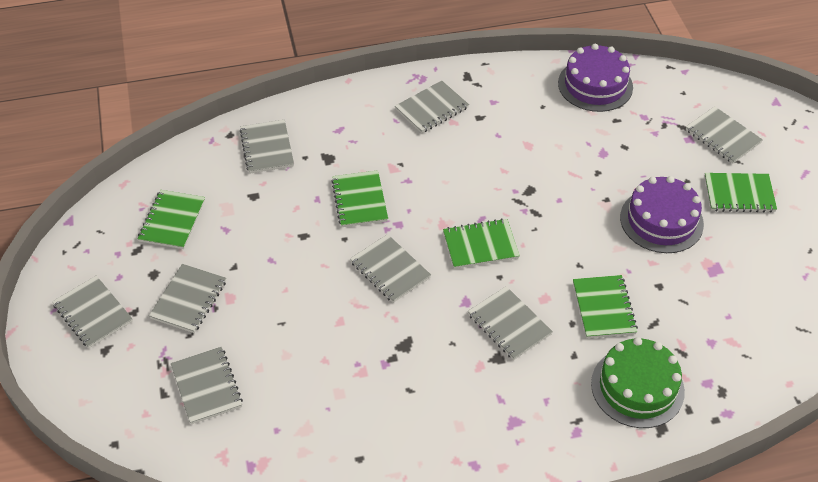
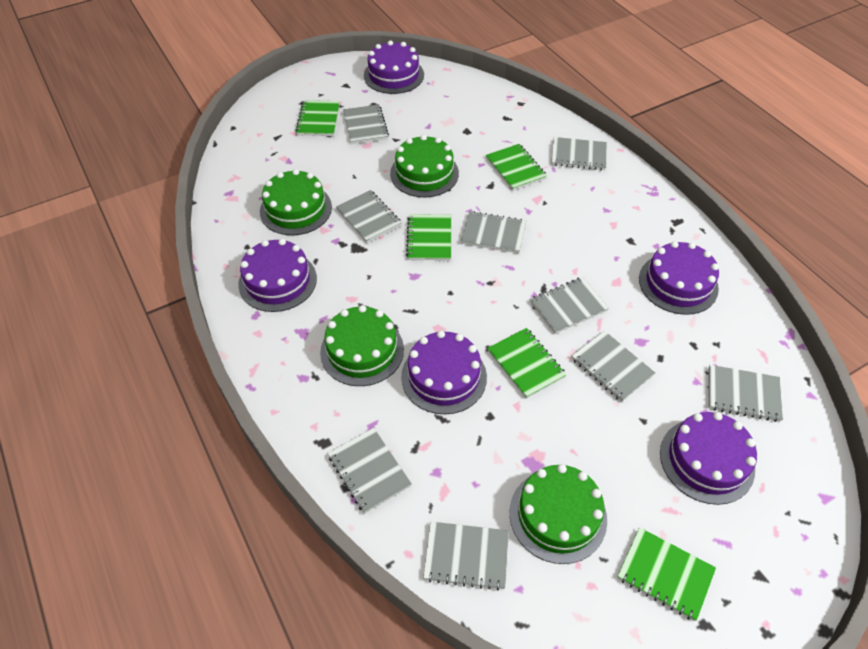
green cake: [591,337,685,428] = 1 -> [260,169,332,235] [320,305,404,386] [390,135,459,197] [509,464,607,564] = 4
grey notebook: [52,276,133,348] [149,264,226,333] [171,347,243,424] [240,120,294,174] [350,234,431,303] [395,81,469,133] [468,286,553,360] [686,106,763,163] = 8 -> [328,428,412,514] [336,190,402,243] [343,104,389,144] [423,522,509,590] [461,211,526,253] [530,277,609,334] [551,137,607,170] [572,331,655,402] [709,365,783,422] = 9
purple cake: [558,44,633,112] [620,176,704,253] = 2 -> [238,239,317,312] [364,41,424,94] [401,330,487,414] [639,241,719,315] [660,412,757,505] = 5

